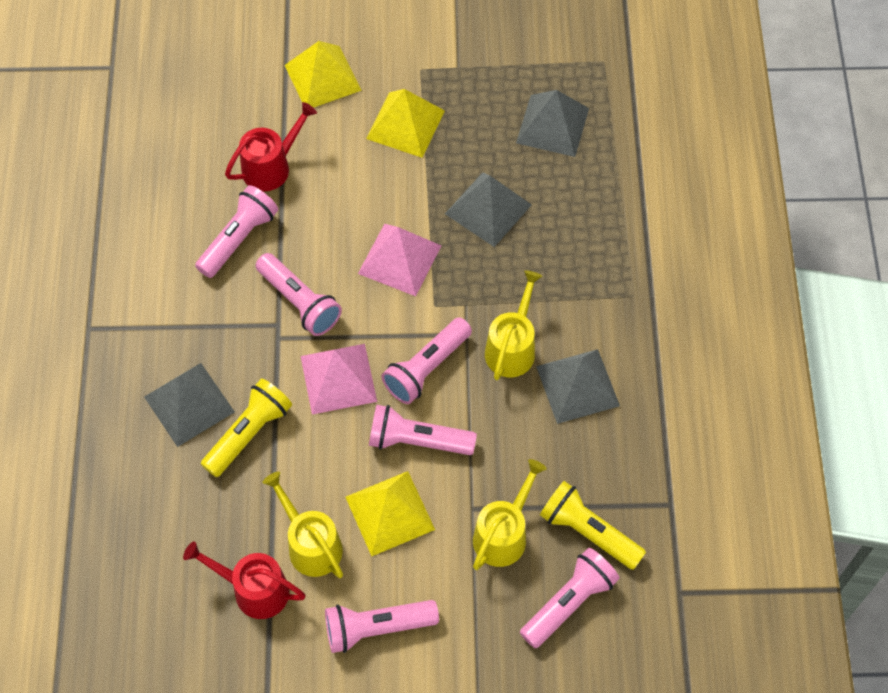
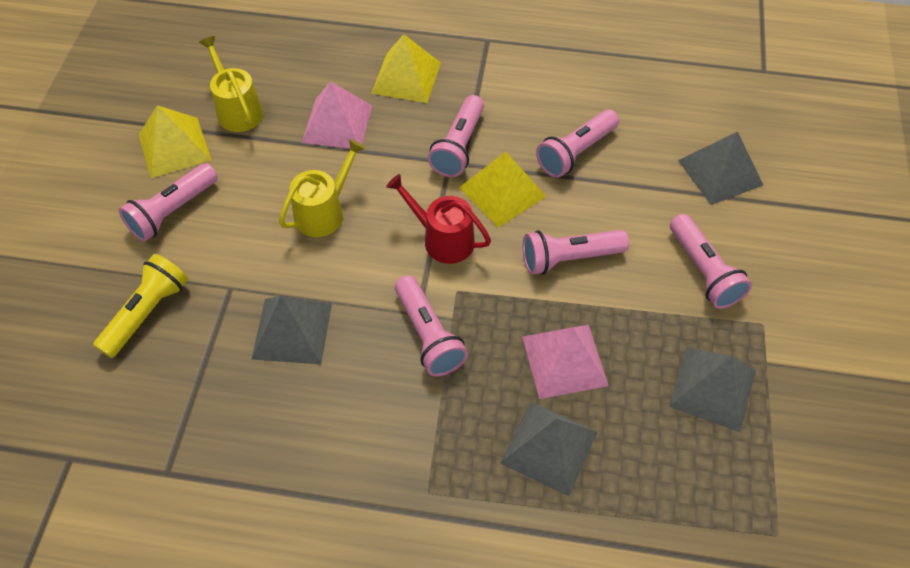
red watering can: [183,541,306,619] [225,102,317,191] = 2 -> [386,174,491,264] = 1
yellow flashlight: [201,378,292,477] [540,481,646,570] = 2 -> [93,254,188,358] = 1
yellow watering can: [262,472,343,578] [473,459,546,570] [485,270,542,380] = 3 -> [199,36,263,132] [279,139,365,237] = 2

